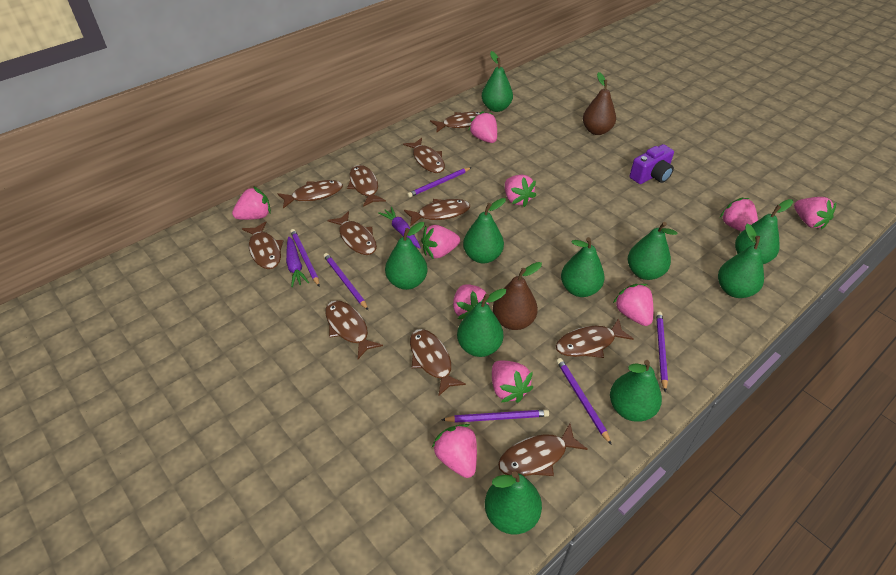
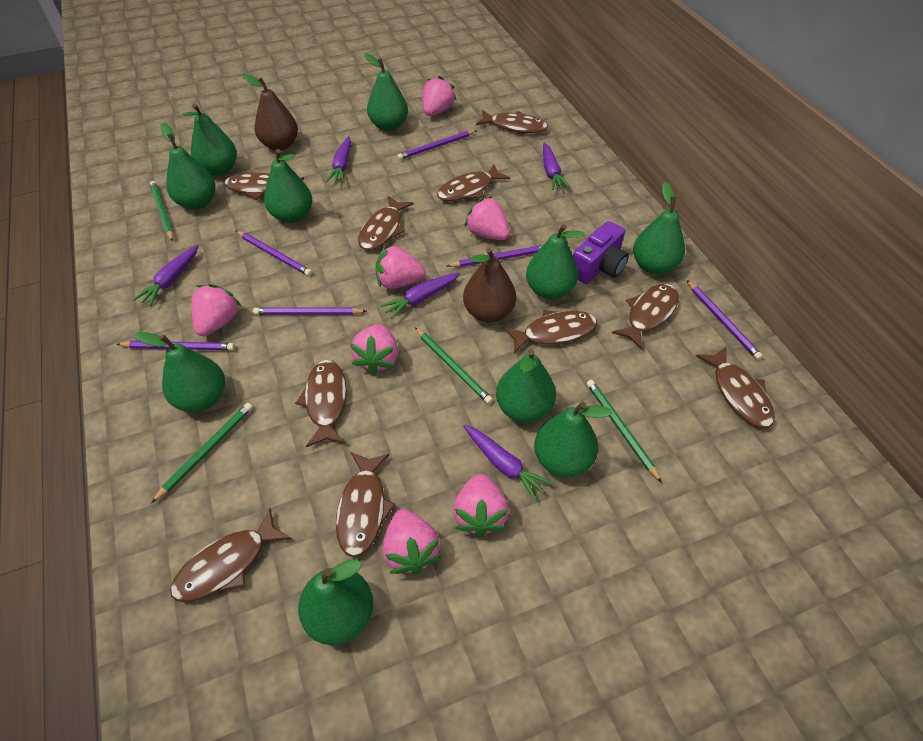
brown fish: [242,221,284,269] [277,180,343,209] [325,300,383,359] [327,211,377,255] [347,165,386,207] [403,138,445,173] [404,199,470,226] [410,329,466,397] [430,112,480,133] [498,423,587,476] [556,318,634,358] = 11 -> [170,508,292,602] [224,172,304,200] [295,360,347,447] [336,452,396,557] [358,196,414,250] [437,164,510,201] [476,110,548,133] [503,310,597,354] [612,284,678,350] [696,346,775,428] = 10
green pencil: none = 0 -> [150,181,173,242] [151,403,253,503] [415,327,493,404] [587,380,662,483] = 4
pink strawberry: [232,186,271,220] [421,225,460,259] [432,424,477,478] [453,284,489,319] [469,111,497,143] [492,361,533,403] [505,175,536,207] [613,284,653,326] [720,198,758,231] [794,197,836,230] = 10 -> [192,284,242,336] [350,325,398,375] [375,245,426,289] [382,509,442,575] [423,76,456,116] [453,474,509,538] [464,196,510,240] = 7
purple carrot: [286,236,309,287] [378,207,421,248] = 2 -> [134,245,198,306] [326,136,351,183] [380,273,460,319] [463,425,552,501] [543,143,570,190] = 5

